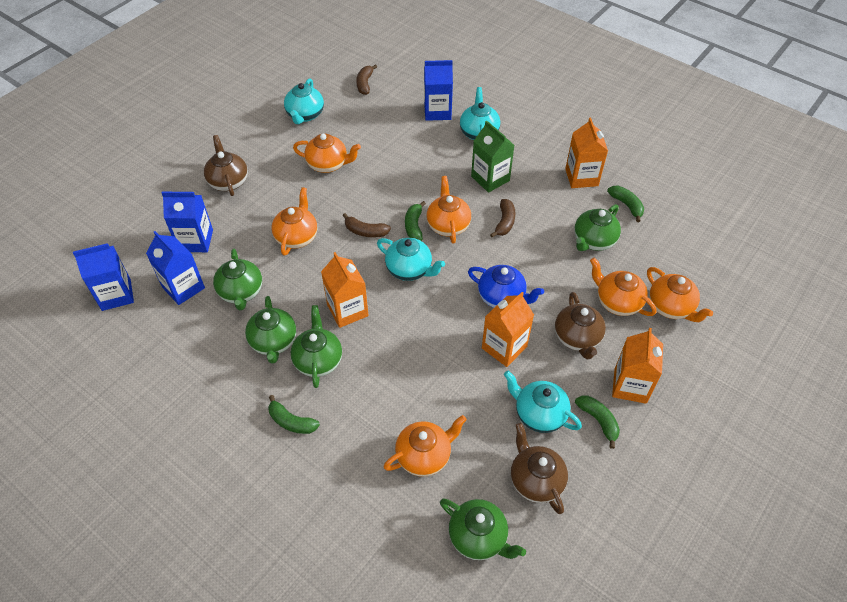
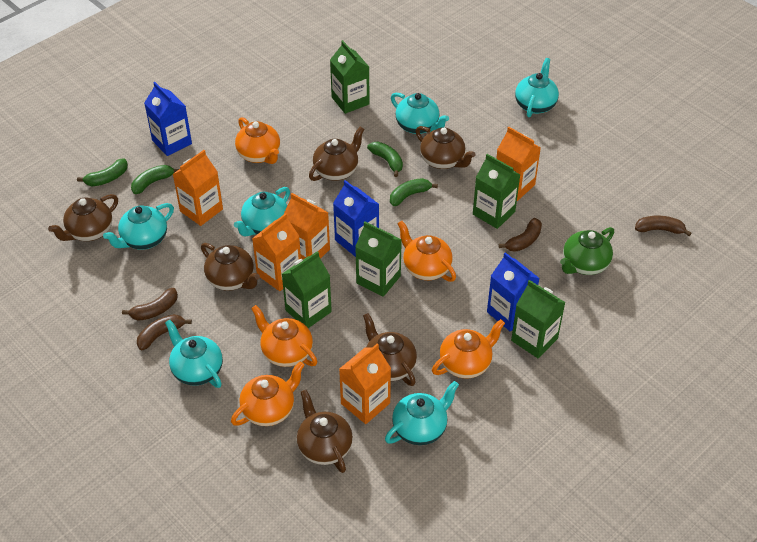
blue carton: [73,243,134,311] [146,231,205,305] [162,192,213,252] [424,60,453,121] = 4 -> [144,82,192,156] [333,180,379,257] [487,252,540,332] = 3
blue teapot: [468,265,544,308] = 1 -> none = 0
brown banana: [342,213,391,238] [356,64,377,95] [490,199,515,237] = 3 -> [122,288,178,321] [137,314,192,350] [498,218,542,252] [635,216,691,236] = 4
brown teapot: [204,135,248,196] [511,423,568,514] [555,292,606,359] = 3 -> [48,194,118,241] [201,243,260,291] [297,390,353,473] [309,127,364,181] [363,313,417,386] [416,126,476,169] = 6
green carton: [471,120,515,193] = 1 -> [282,251,332,328] [330,40,370,114] [355,222,402,297] [473,154,520,229] [511,280,566,358] = 5
green teapot: [213,249,262,310] [245,296,296,364] [291,305,342,388] [440,498,526,560] [574,204,621,251] = 5 -> [560,227,614,275] = 1
orange carton: [321,252,369,328] [482,292,534,367] [565,118,608,188] [612,328,663,404] = 4 -> [173,150,223,226] [252,213,301,291] [283,193,330,260] [339,344,391,424] [496,127,541,201] = 5
orange teapot: [272,187,317,256] [293,134,361,173] [383,415,467,477] [427,176,471,244] [590,258,656,316] [647,267,713,322] = 6 -> [231,362,304,426] [235,117,280,164] [251,305,317,367] [397,221,456,282] [432,319,505,378] = 5
turquoise teapot: [284,78,324,124] [377,238,445,281] [460,87,500,140] [504,371,582,433] = 4 -> [103,203,174,250] [165,320,223,388] [234,187,290,237] [385,381,459,445] [391,93,449,134] [515,58,559,117] = 6

